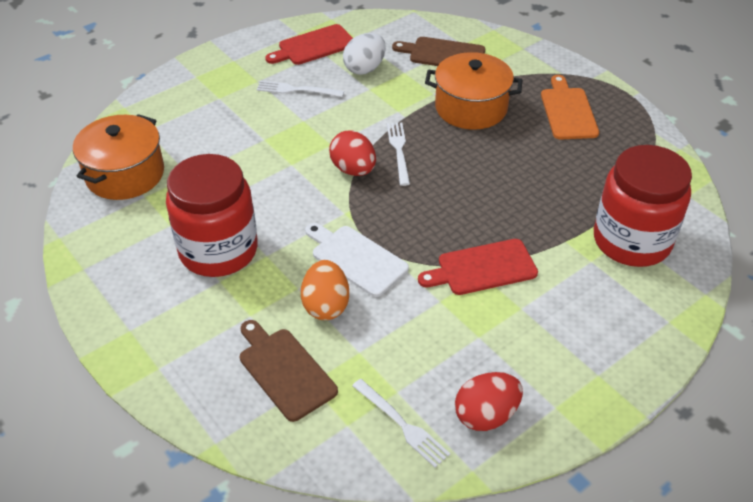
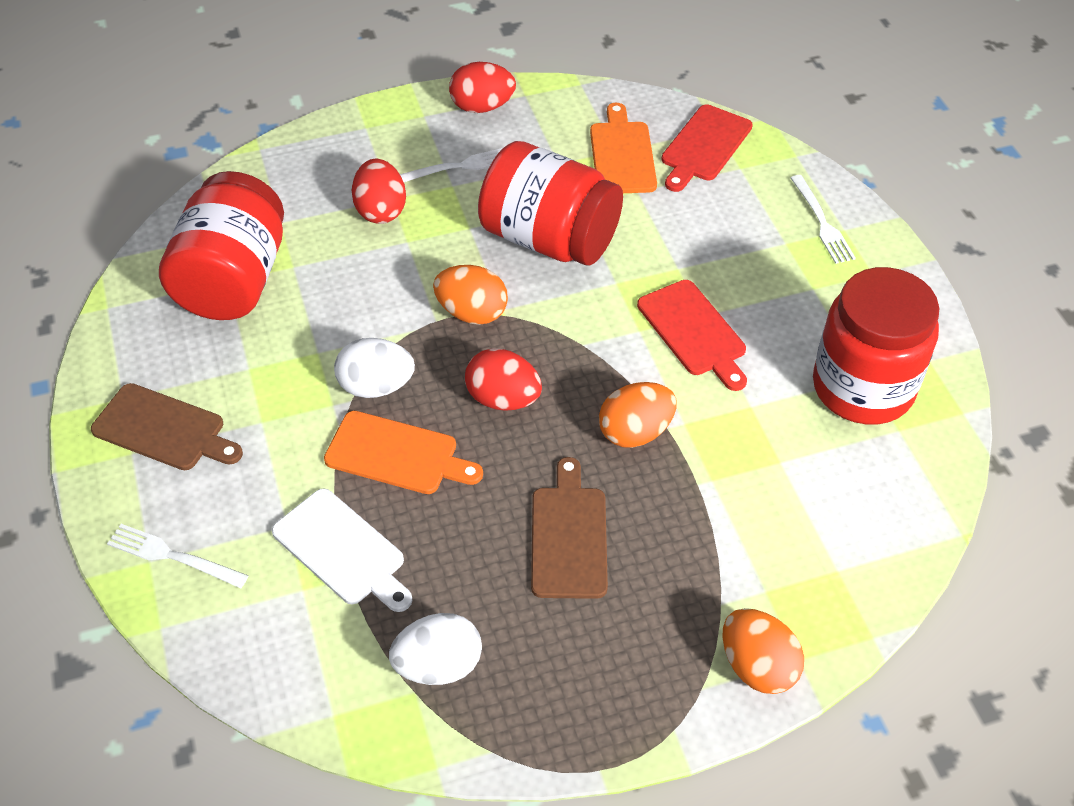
orange cutting board: [541,75,599,139] = 1 -> [324,411,483,494] [590,103,657,193] = 2
orange egg: [301,260,349,320] = 1 -> [433,265,508,325] [599,382,677,448] [723,608,804,694] = 3
orange pot: [73,114,164,200] [425,52,522,130] = 2 -> none = 0
red egg: [329,131,376,176] [455,372,523,431] = 2 -> [352,159,406,224] [449,62,516,113] [465,348,542,411] = 3
red jar: [166,154,258,277] [594,145,692,267] = 2 -> [159,171,284,320] [478,141,623,266] [813,267,939,425] = 3
white egg: [343,33,386,75] = 1 -> [334,338,415,398] [389,613,482,685] = 2

